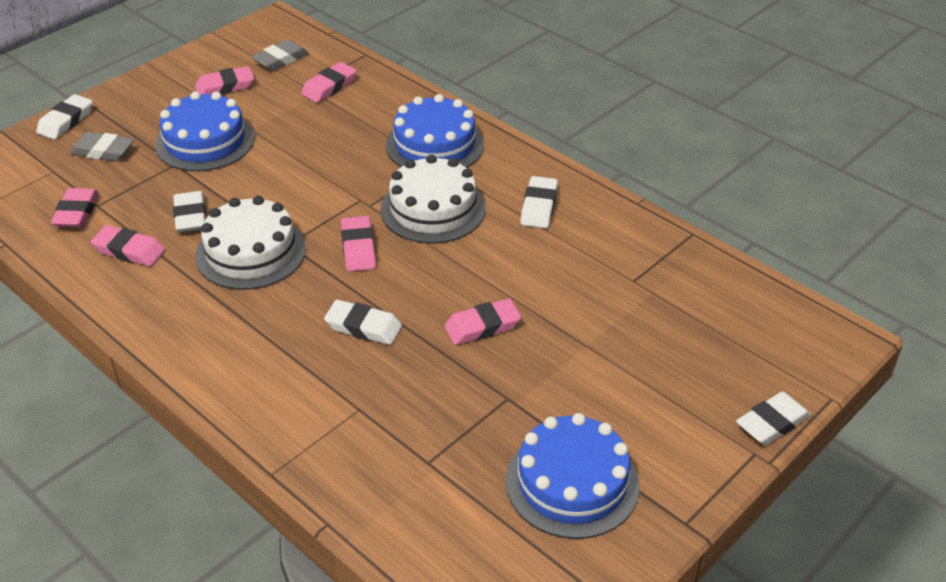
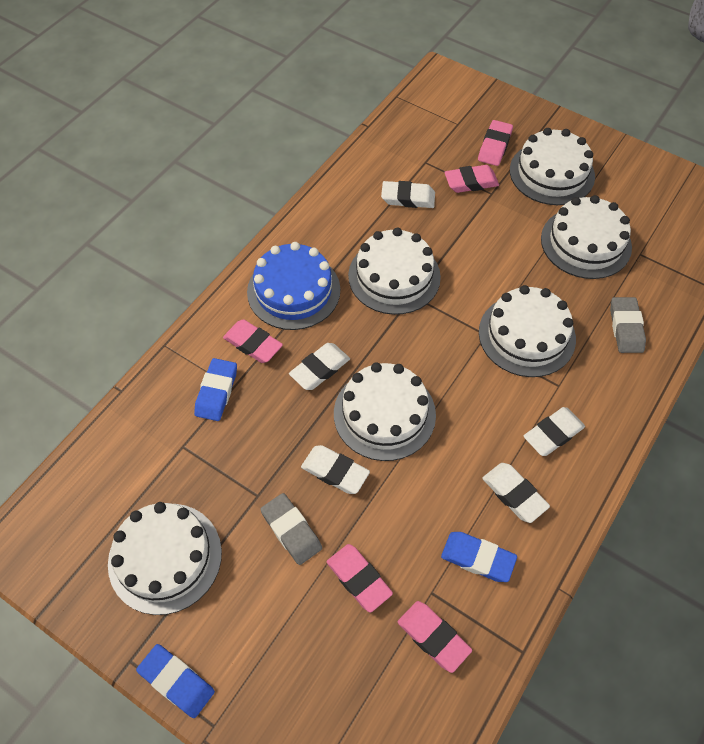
blue cake: [155,91,255,171] [386,94,484,168] [506,413,639,539] = 3 -> [247,242,340,330] = 1
blue eraser: none = 0 -> [136,644,215,718] [194,358,237,421] [441,532,517,582] = 3
pink eraser: [51,188,99,227] [91,225,165,266] [195,66,254,95] [301,62,357,103] [341,216,376,272] [444,299,521,345] = 6 -> [223,320,283,363] [327,544,393,612] [398,601,472,673] [444,165,499,193] [478,120,513,166] = 5
white cake: [195,196,306,290] [381,155,486,243] = 2 -> [108,502,222,615] [334,362,436,461] [348,228,441,315] [479,285,576,377] [510,128,595,205] [541,195,632,279] = 6

